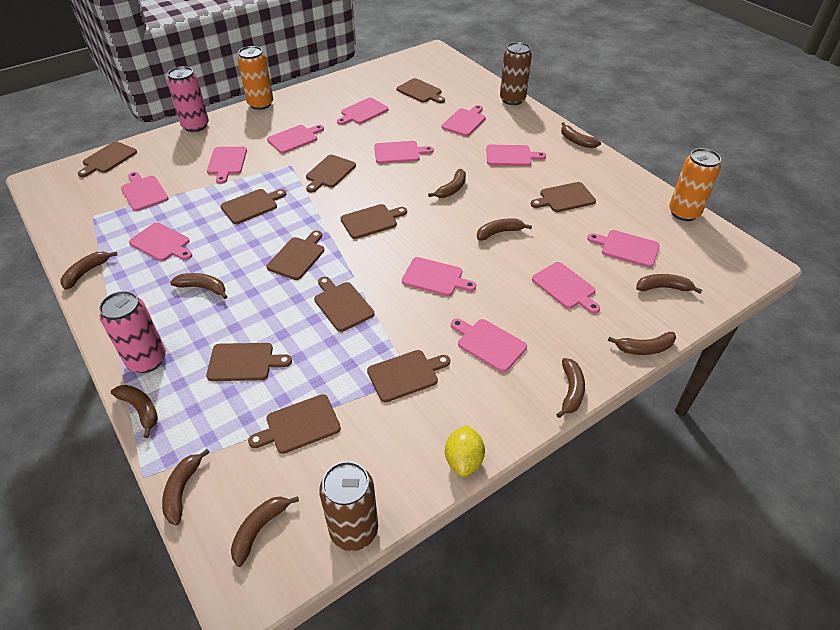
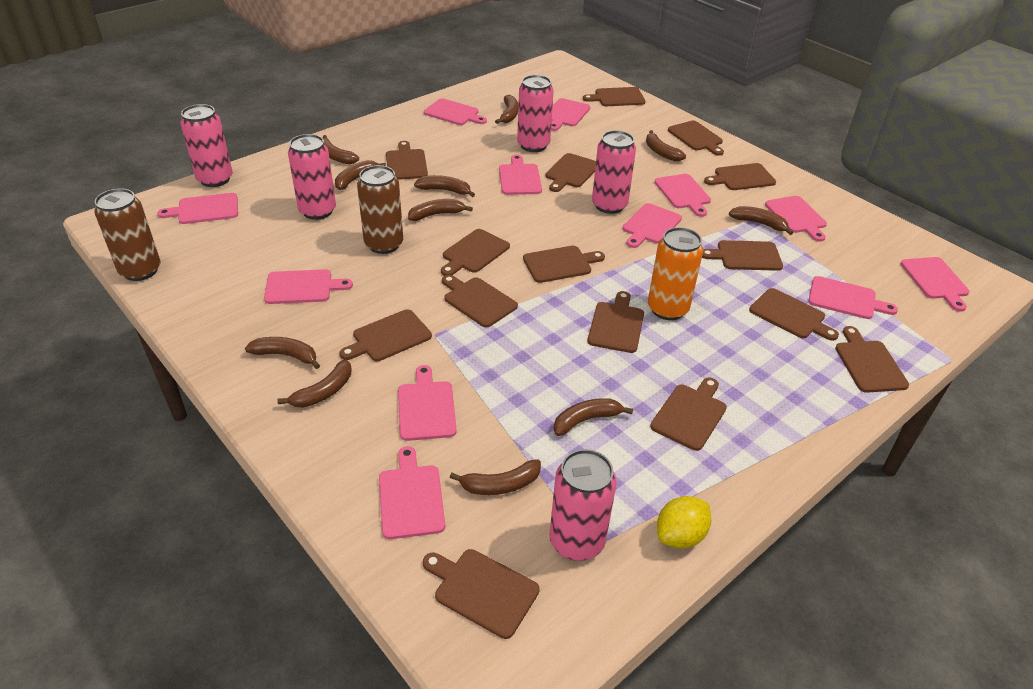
brown cutting board: [78,141,137,177] [206,343,292,381] [221,189,286,224] [248,394,341,454] [267,231,324,280] [306,155,356,193] [314,277,374,332] [341,204,407,239] [367,350,450,403] [397,78,445,103] [531,182,596,212] = 11 -> [340,309,432,361] [386,141,428,180] [423,549,540,639] [441,229,510,276] [442,275,518,327] [523,246,605,283] [545,153,596,192] [583,87,646,106] [588,291,644,353] [650,378,727,451] [668,120,724,156] [702,240,783,271] [704,163,776,190] [749,288,839,341] [835,326,909,393] = 15
orange can: [237,46,273,110] [669,148,721,221] = 2 -> [648,227,703,320] = 1
pink can: [99,291,166,373] [167,66,209,132] = 2 -> [180,104,233,187] [288,134,336,220] [517,75,554,152] [550,449,617,561] [592,130,636,214] = 5

